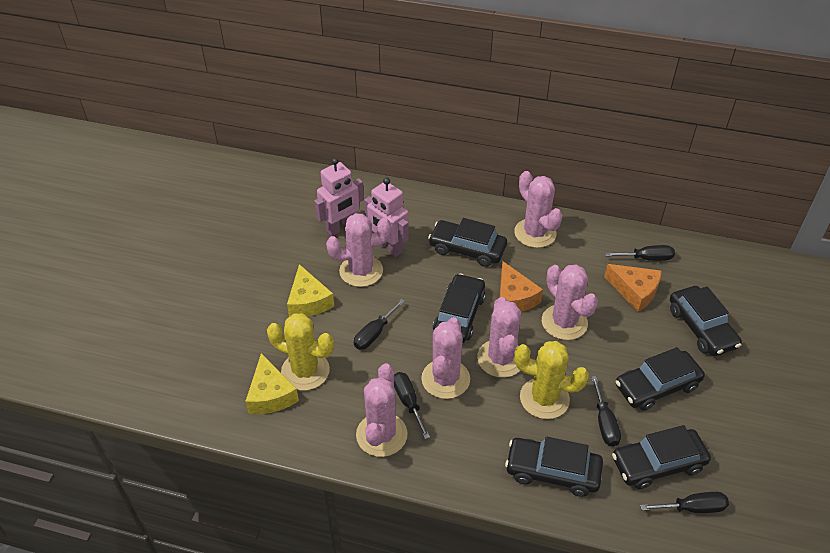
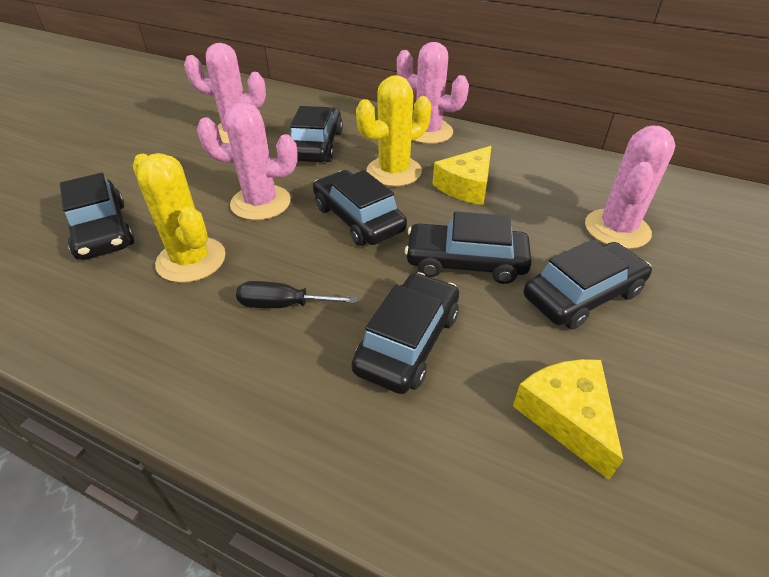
black screwdriver: [354,299,405,350] [394,372,430,439] [591,376,621,447] [605,245,675,261] [640,492,729,513] = 5 -> [236,281,357,308] = 1
orange cheese: [500,261,543,312] [604,264,661,312] = 2 -> none = 0
pink cactus: [326,213,391,287] [356,363,407,457] [421,317,470,399] [477,297,521,378] [514,171,563,248] [542,264,598,340] = 6 -> [184,43,266,143] [197,102,298,220] [397,42,469,144] [585,125,675,249] = 4
pink robot: [314,158,364,236] [364,178,409,257] = 2 -> none = 0

